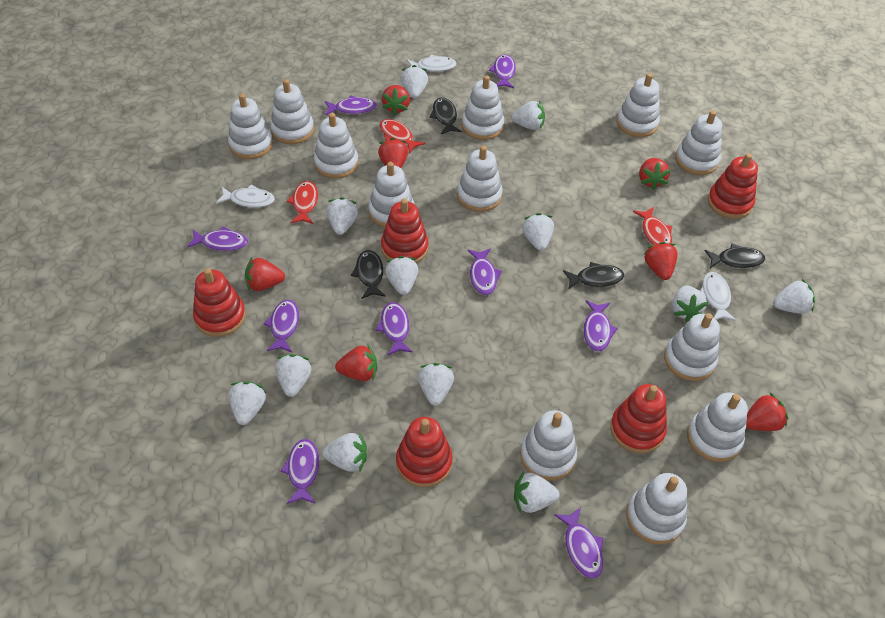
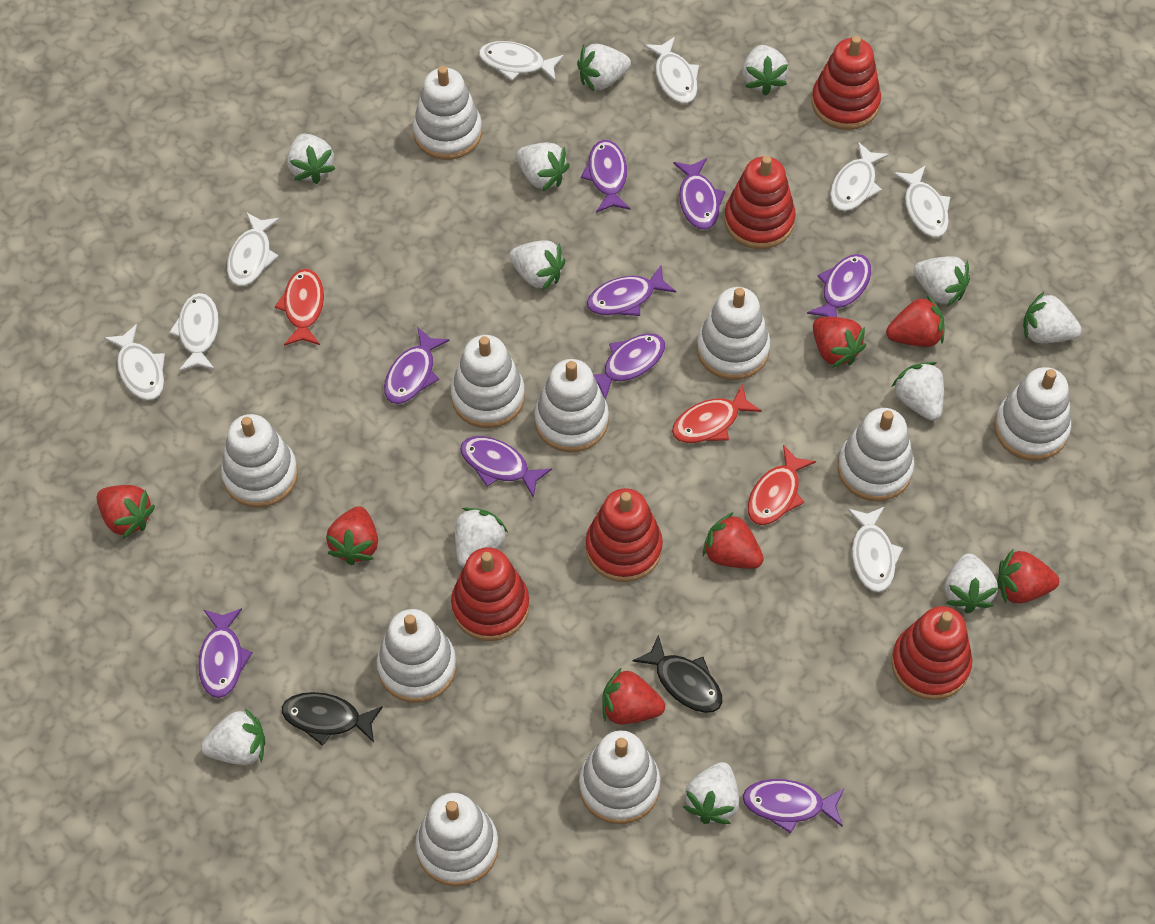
black fish: [351,250,386,299] [429,97,461,134] [563,262,624,290] [704,244,765,268] = 4 -> [282,692,383,746] [633,635,722,713] = 2
white fish: [216,184,275,208] [407,54,456,72] [701,272,736,321] = 3 -> [104,324,165,400] [169,293,219,371] [227,212,280,286] [479,41,564,81] [644,37,699,104] [830,142,889,211] [847,507,903,592] [893,165,950,237] = 8
white stacking toy: [228,94,273,159] [270,79,314,144] [314,113,359,179] [368,162,414,228] [457,146,503,212] [462,75,504,140] [520,410,577,481] [617,73,660,137] [626,473,687,545] [664,313,720,381] [675,110,722,175] [687,393,748,462] = 12 -> [221,414,298,508] [377,609,456,703] [413,66,482,160] [415,793,499,887] [451,335,525,428] [534,359,609,452] [579,730,661,824] [697,287,771,380] [838,408,914,501] [994,367,1071,461] = 10

